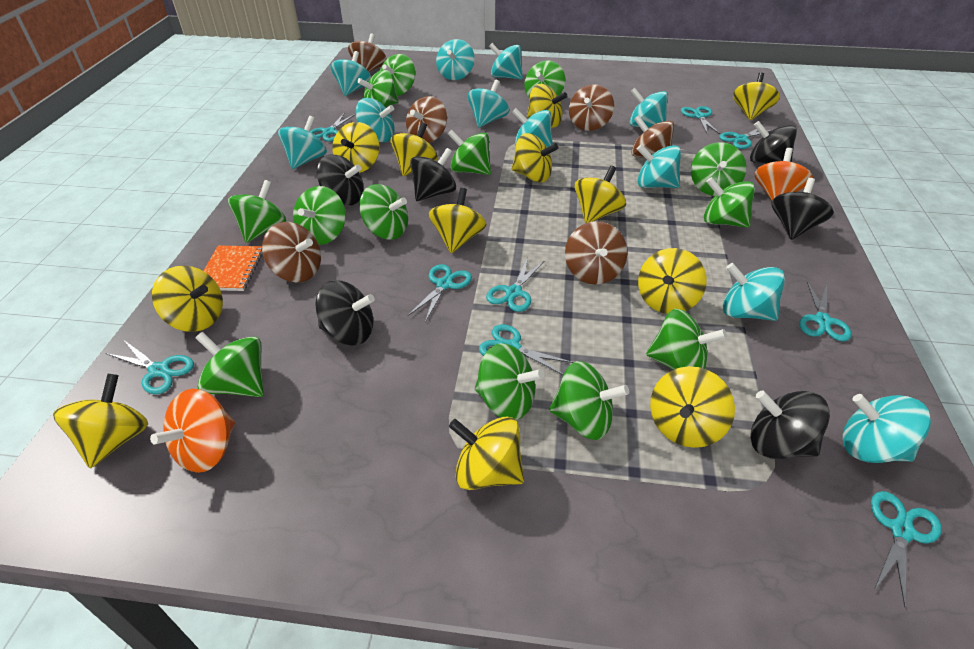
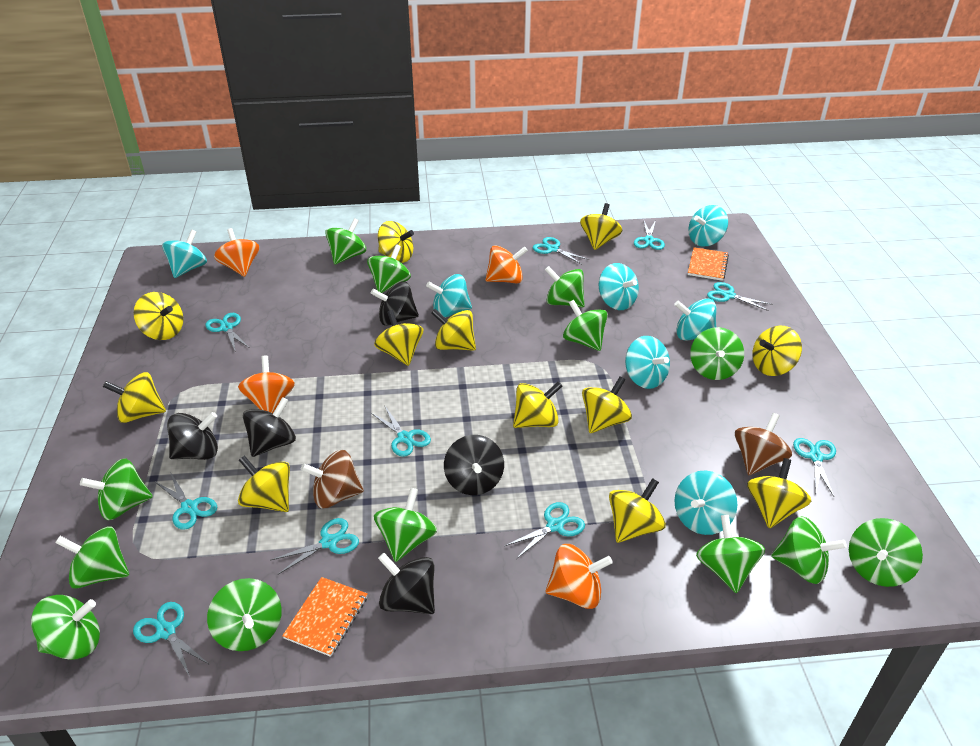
black spinning top: [315,280,375,345] [317,154,364,205] [410,148,456,201] [750,121,797,164] [750,390,830,459] [772,178,834,240] = 6 -> [167,412,218,460] [243,397,296,457] [371,281,419,326] [378,553,435,614] [444,435,504,495] = 5
brown spinning top: [262,222,321,282] [348,33,387,72] [406,96,447,143] [565,221,627,285] [569,84,614,131] [632,115,674,158] = 6 -> [301,450,364,508] [735,413,792,475] = 2
orange notebook: [204,245,263,291] = 1 -> [282,577,368,657] [688,247,729,281] = 2
orange spinning top: [150,389,235,473] [754,148,813,201] = 2 -> [214,228,259,277] [238,356,295,413] [485,245,528,283] [546,544,613,609] = 4
turquoise scissors: [106,340,194,394] [310,114,356,142] [408,264,472,322] [479,324,574,375] [486,258,544,312] [681,106,720,134] [719,125,772,149] [799,281,852,341] [871,491,942,607] = 9 -> [133,602,210,677] [154,472,217,530] [205,313,250,353] [271,518,359,574] [371,405,431,457] [504,502,585,559] [533,237,589,264] [634,219,665,250] [707,282,773,311] [793,438,836,497] = 10
turquoise spinning top: [278,116,327,169] [330,51,371,96] [355,98,395,142] [436,39,475,80] [467,80,509,128] [489,43,523,80] [512,108,553,147] [629,88,668,128] [637,145,681,188] [723,263,785,321] [843,394,931,463] = 11 -> [162,229,207,278] [426,274,472,318] [599,263,639,310] [625,336,670,389] [674,299,716,341] [674,471,737,535] [688,205,728,247] = 7

